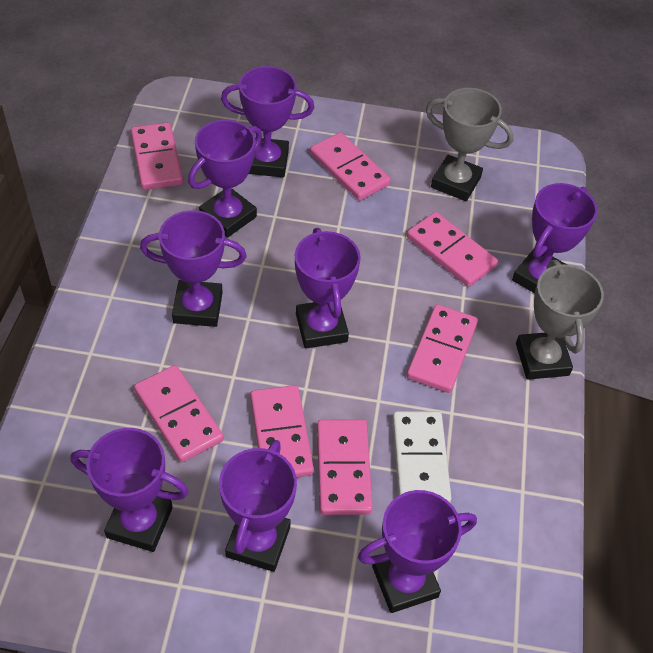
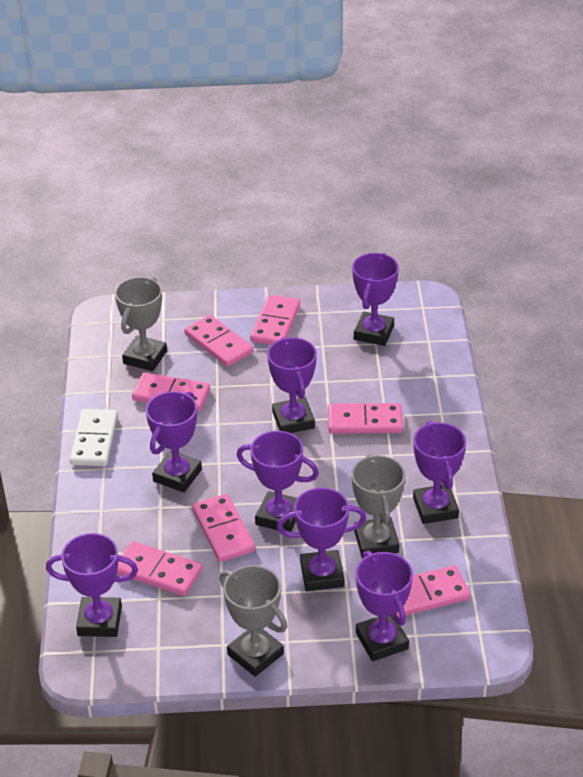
grey trophy: [426,88,513,201] [516,260,604,380] = 2 -> [115,277,167,371] [220,565,287,677] [351,453,405,557] = 3

